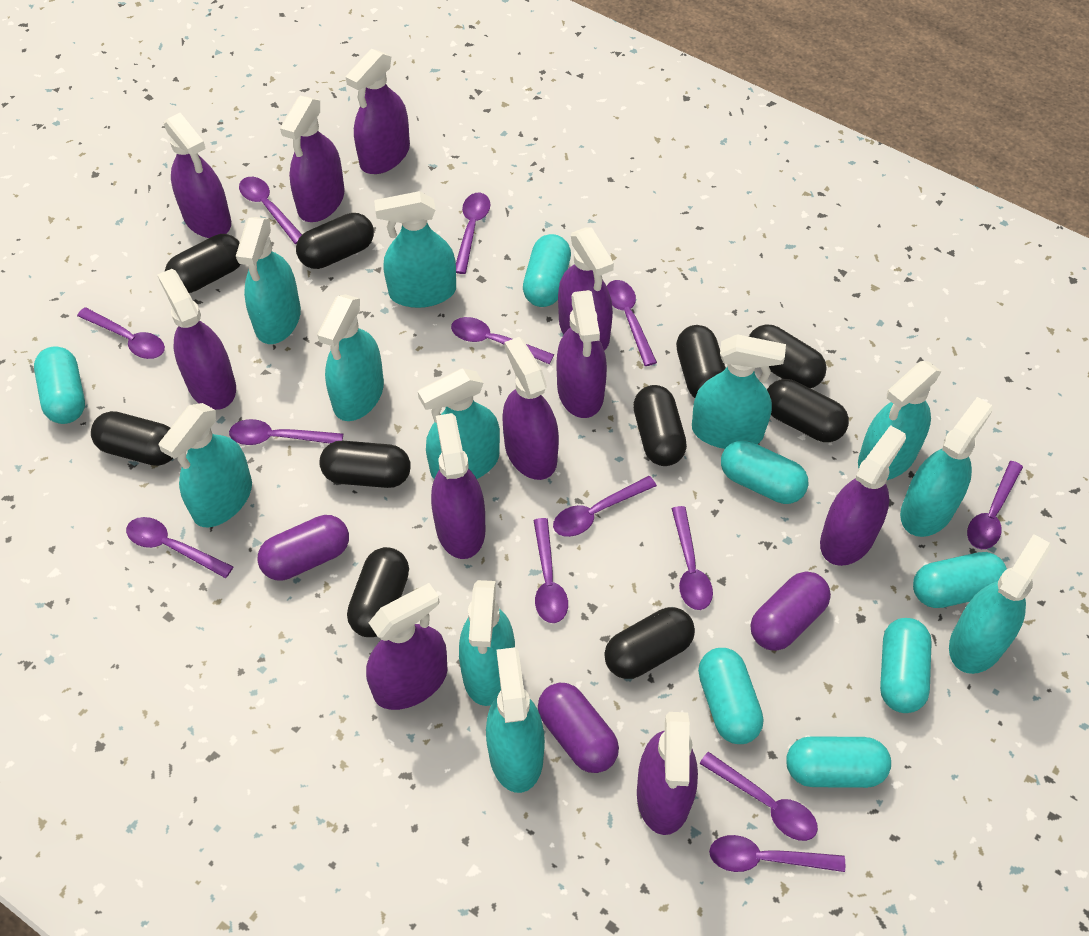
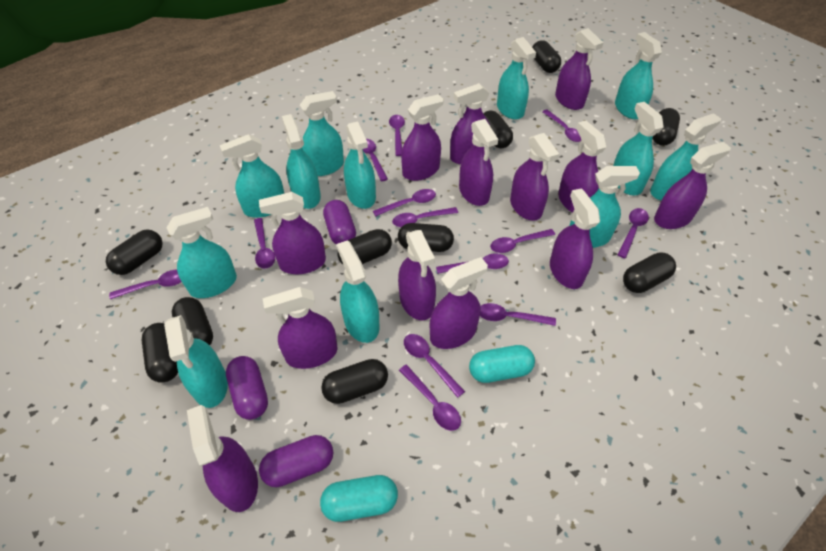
purple spray bottle: [157,269,236,410] [164,113,231,238] [280,96,345,222] [346,49,410,174] [366,583,448,710] [431,413,485,559] [503,337,559,480] [557,290,607,418] [558,227,614,350] [637,712,698,835] [820,425,906,566] = 11 -> [187,405,258,512] [259,192,326,274] [263,287,337,369] [398,230,436,320] [401,94,443,181] [430,257,488,349] [450,83,490,165] [459,119,498,206] [510,133,559,221] [550,188,600,289] [555,28,603,110] [558,121,607,213] [654,142,731,229] = 13
turquoise capsule: [34,346,85,424] [523,234,571,307] [698,648,763,744] [721,440,808,504] [786,736,891,788] [880,618,932,713] [913,552,1007,608] = 7 -> [320,475,398,522] [469,345,535,383] = 2
turquoise spray bottle: [159,403,252,527] [236,217,301,344] [317,294,384,421] [374,191,456,308] [418,368,500,479] [459,580,515,706] [486,647,545,793] [692,334,786,449] [858,361,942,480] [900,397,993,537] [949,534,1051,674] = 11 -> [164,315,228,408] [166,207,237,298] [220,134,284,218] [282,114,321,209] [300,91,344,176] [337,240,379,343] [344,122,376,209] [497,37,536,120] [570,166,640,248] [613,102,664,195] [615,32,662,119] [650,113,721,201] = 12

